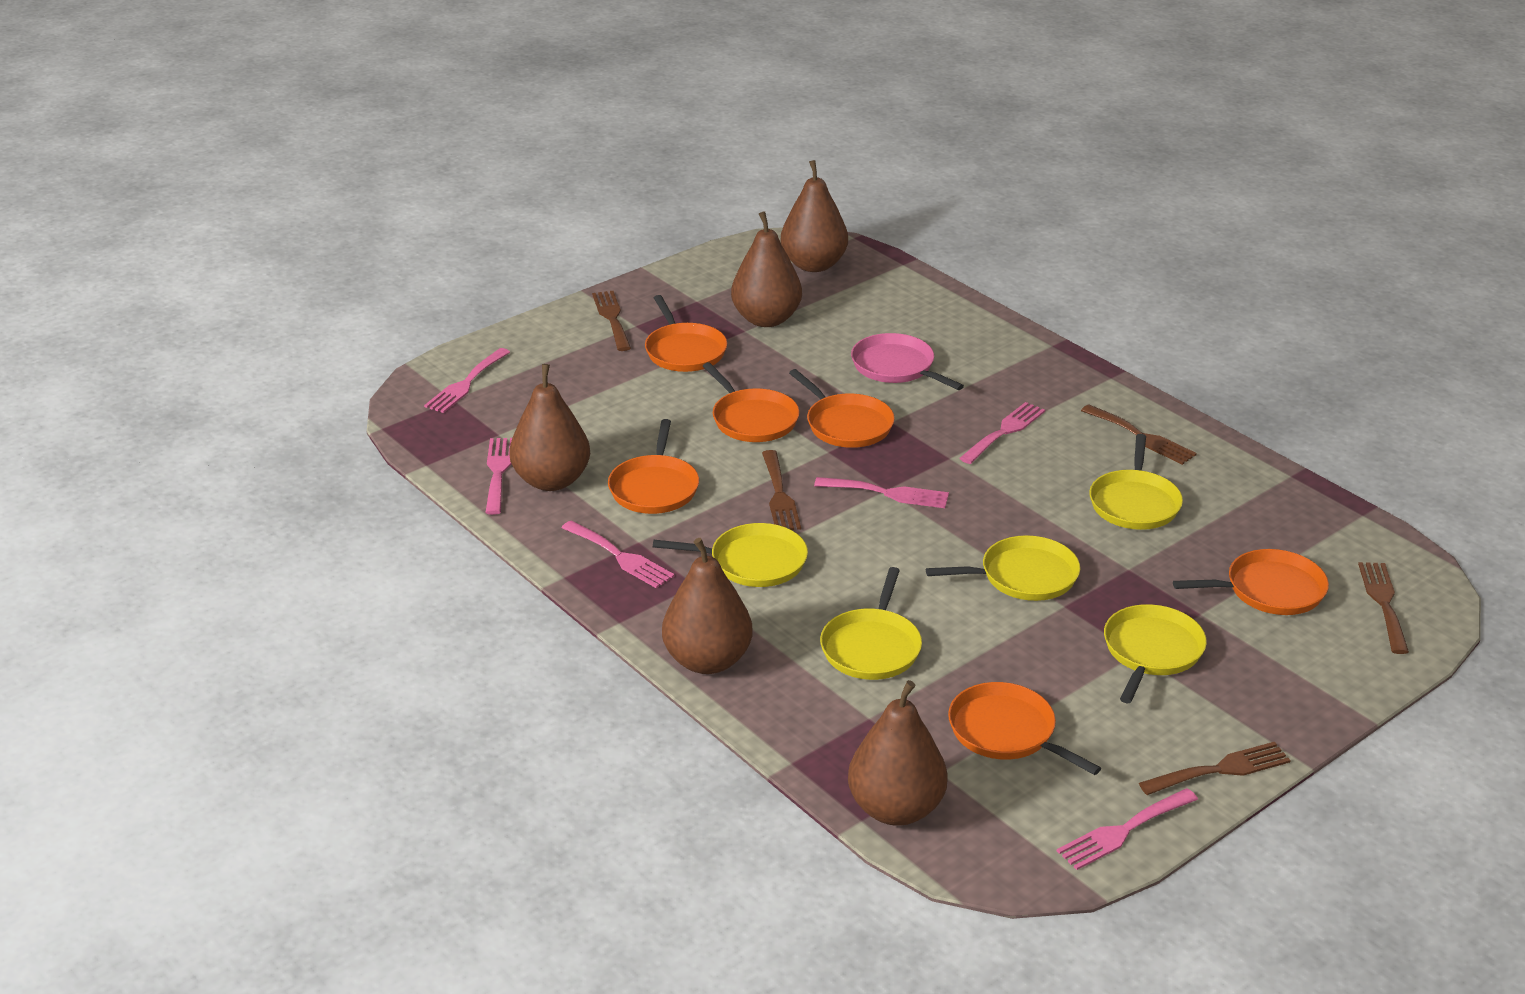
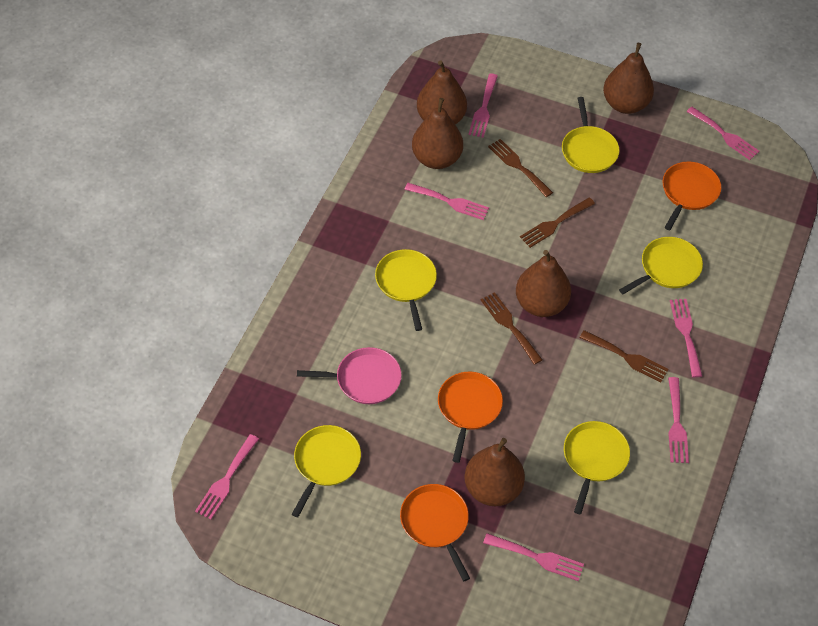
brown fork: [592,291,631,351] [762,450,801,530] [1081,405,1197,465] [1139,742,1291,795] [1358,562,1409,654] = 5 -> [481,292,543,365] [488,139,553,197] [520,197,595,248] [579,330,669,383] = 4
orange pan: [608,419,699,514] [645,295,727,372] [703,362,799,442] [789,369,895,448] [948,682,1101,775] [1173,549,1329,615] = 6 -> [400,484,470,582] [438,372,503,463] [663,162,721,230] = 3
pink fork: [424,348,510,413] [485,438,512,515] [561,520,675,588] [814,477,949,508] [959,402,1045,464] [1057,788,1198,870] = 6 -> [195,434,259,520] [404,183,489,220] [468,74,498,138] [483,533,584,581] [668,377,689,463] [670,299,702,377] [686,107,759,160] = 7

